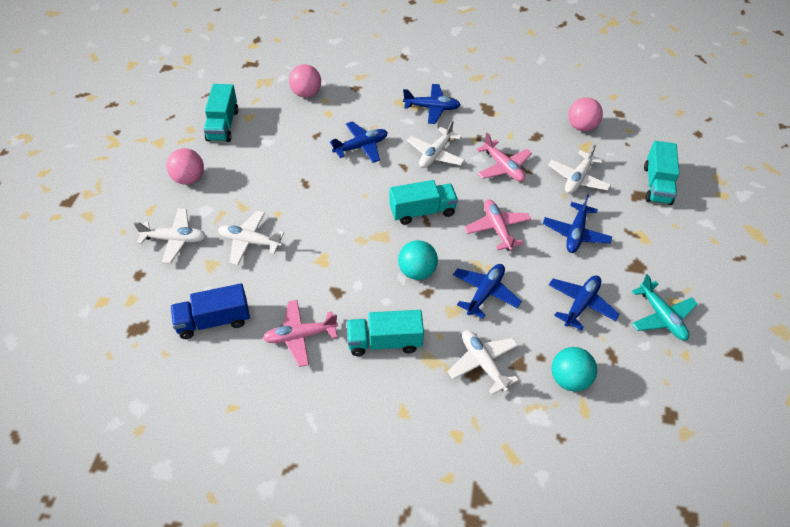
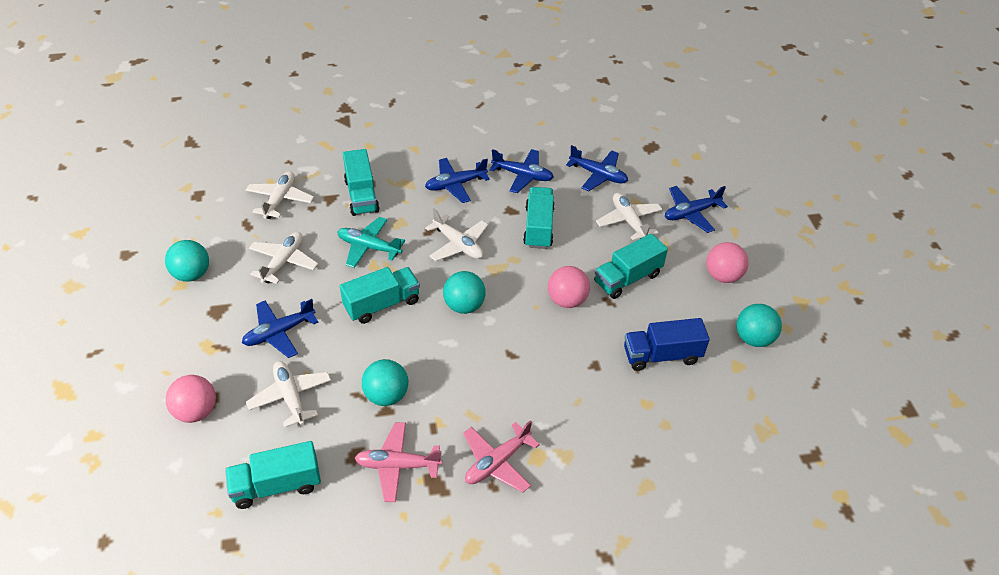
pink plane: [263,300,338,367] [465,200,531,251] [477,133,532,182] = 3 -> [354,422,442,502] [463,420,540,493] = 2
turquoise ball: [398,240,438,280] [552,347,597,392] = 2 -> [165,240,209,282] [362,359,408,406] [443,271,486,314] [736,304,782,347] = 4
turquoise truck: [204,84,238,142] [347,310,424,356] [389,180,458,225] [644,141,679,205] = 4 -> [225,441,321,509] [340,267,420,324] [343,149,380,216] [523,187,555,249] [594,233,668,299] = 5

